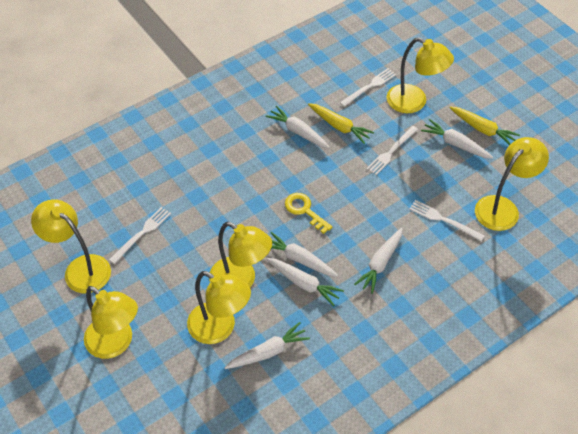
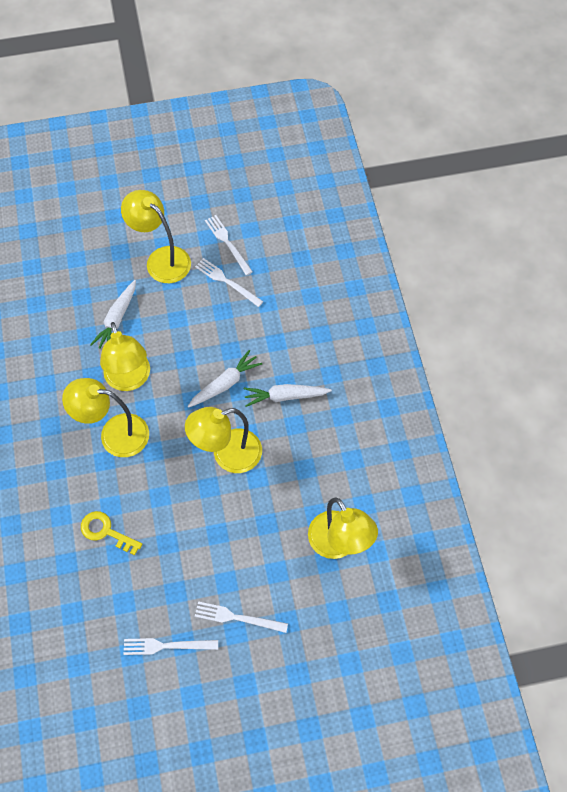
white carrot: [224,322,310,369] [265,106,330,148] [267,258,344,306] [270,232,338,277] [354,228,403,294] [421,119,493,159] = 6 -> [90,280,136,349] [188,350,262,408] [244,384,332,407] = 3
yellow carrot: [308,103,374,144] [450,106,520,145] = 2 -> none = 0
yellow lamp: [31,199,111,293] [84,286,138,359] [187,271,251,344] [209,222,272,287] [387,38,454,113] [475,137,549,231] = 6 -> [62,378,149,457] [100,322,150,391] [121,190,191,283] [185,407,262,473] [308,498,378,559] = 5

